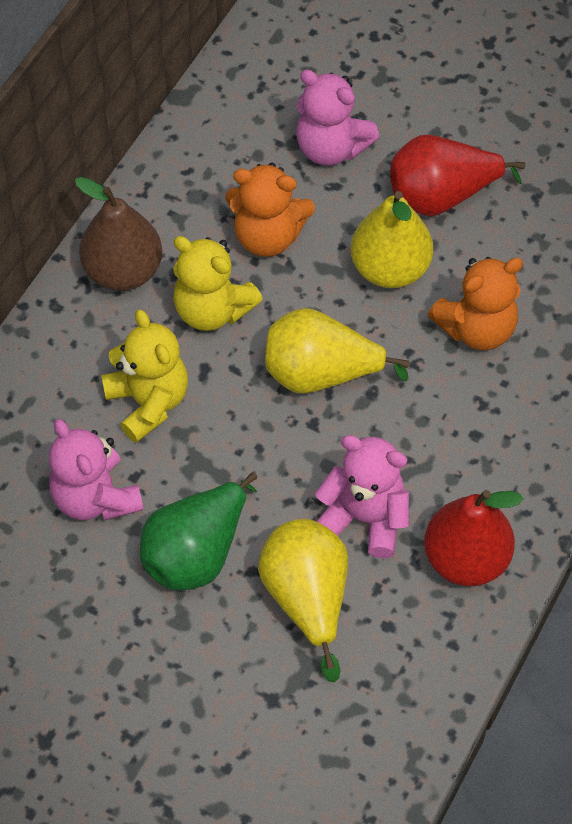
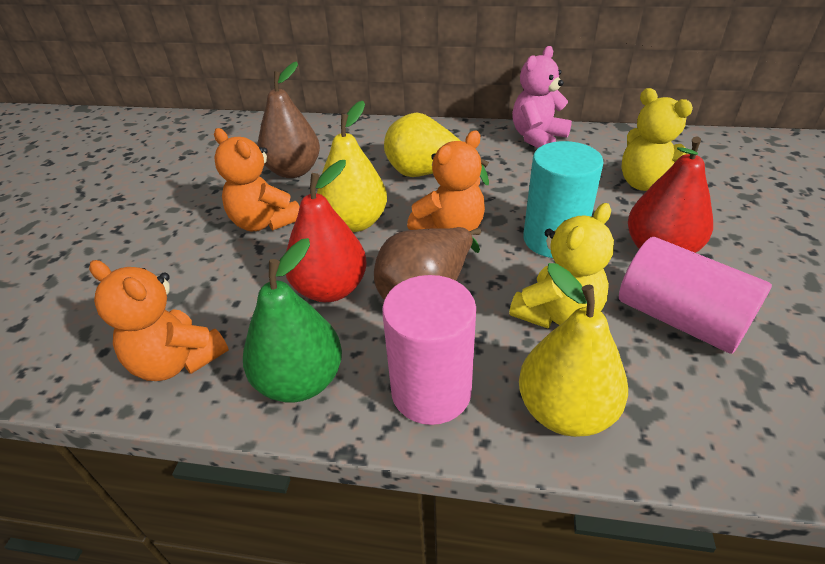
brown pear: [75,177,162,291] = 1 -> [257,62,320,178] [374,227,481,300] = 2
orange teddy bear: [225,163,315,257] [428,257,523,350] = 2 -> [89,260,229,381] [214,128,300,231] [407,131,485,232] = 3
pink cylinder: none = 0 -> [382,275,476,425] [619,237,772,354] = 2
pink teddy bear: [49,419,144,520] [296,69,379,166] [315,435,409,558] = 3 -> [512,46,572,148] = 1
turquoise cylinder: none = 0 -> [523,141,604,258] = 1

